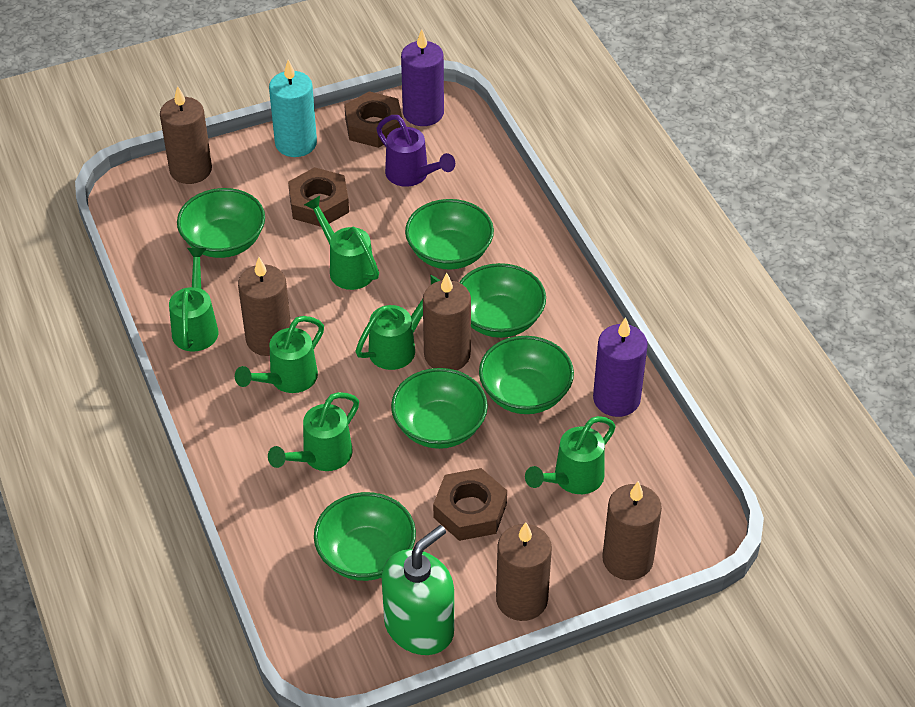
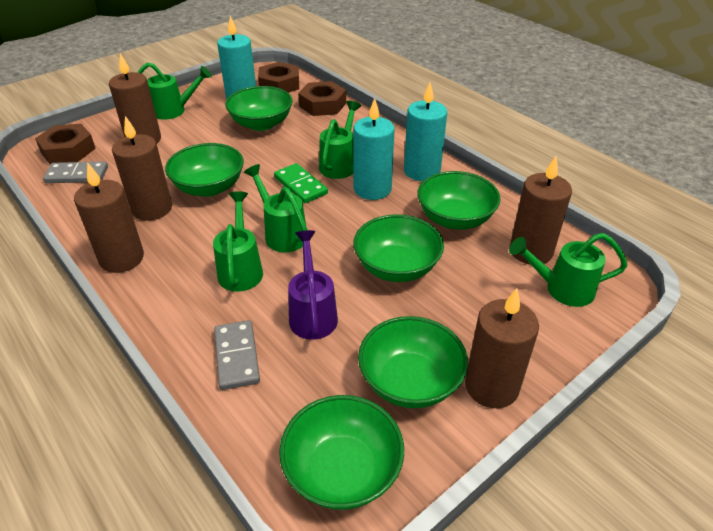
green domino: none = 0 -> [274,163,328,203] = 1
green soap dispenser: [382,525,454,655] = 1 -> none = 0
green watering can: [169,248,218,352] [235,316,324,393] [268,392,359,471] [304,196,379,290] [356,275,441,370] [525,416,616,494] = 6 -> [137,62,212,120] [213,191,263,292] [244,164,307,252] [319,101,361,179] [509,233,628,307] = 5
grey domino: none = 0 -> [43,162,108,183] [214,320,260,390] = 2
purple candle: [401,29,444,126] [593,317,648,417] = 2 -> none = 0
turquoise candle: [269,60,317,157] = 1 -> [217,16,256,99] [353,98,395,200] [404,82,447,181] = 3

